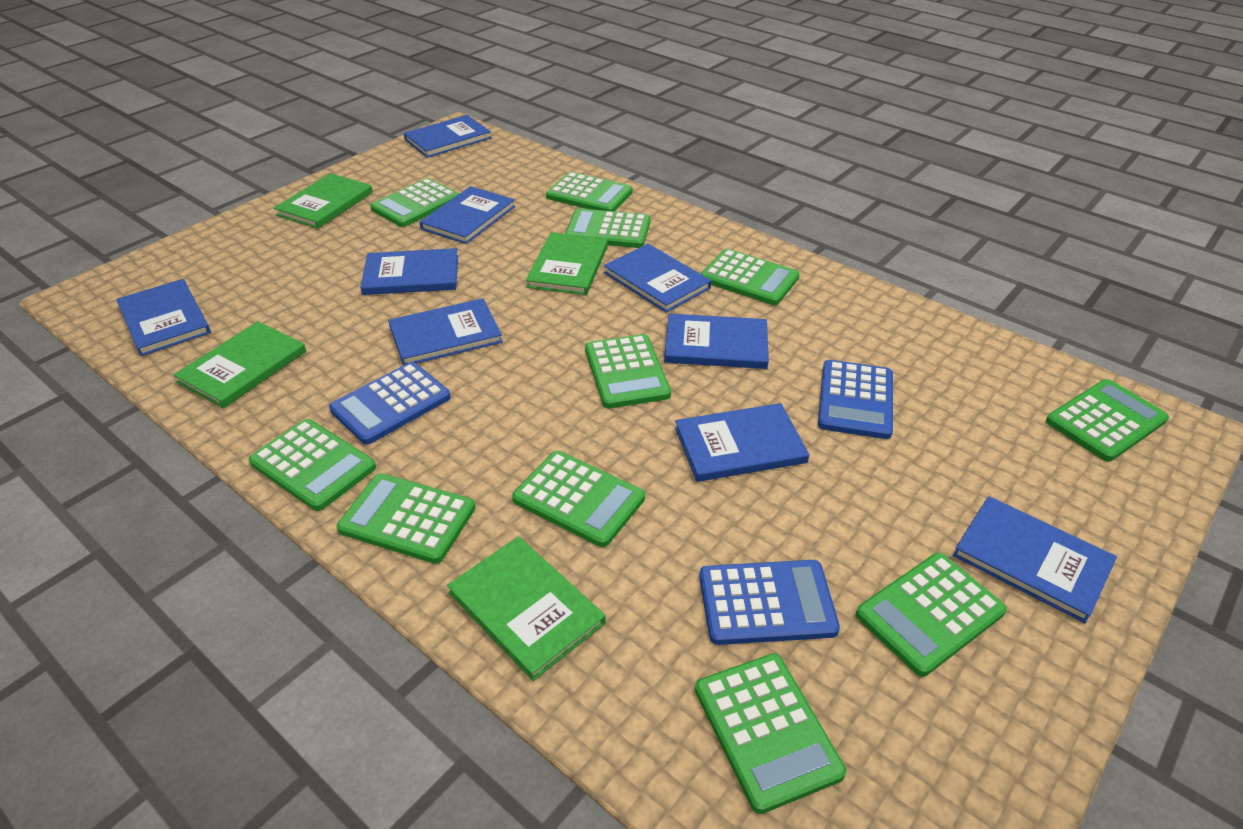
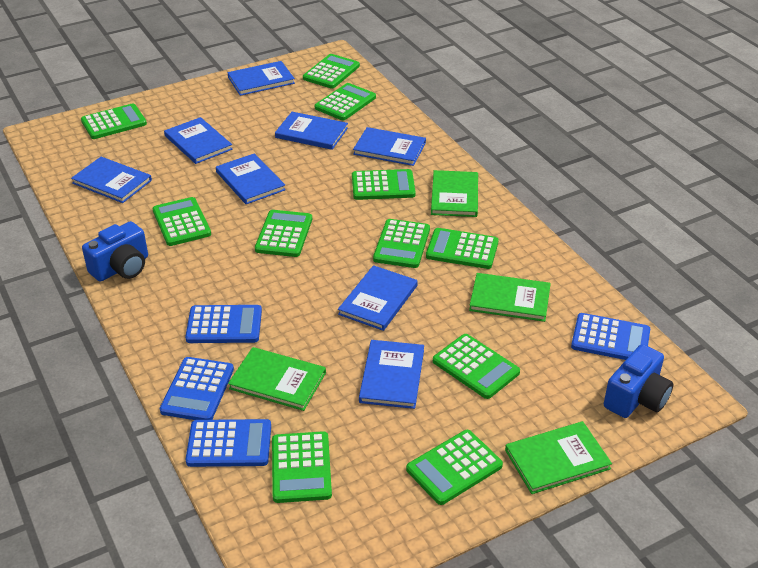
blue book: [116,279,211,356] [360,248,458,295] [388,298,503,365] [404,115,491,158] [420,186,515,244] [604,244,711,313] [664,313,769,369] [675,403,809,482] [953,496,1117,623] = 9 -> [71,157,152,203] [164,117,233,164] [216,153,286,204] [227,61,295,96] [275,112,348,150] [338,265,418,331] [353,127,426,166] [359,340,424,409] = 8
blue calculator: [329,362,451,445] [699,560,840,645] [818,360,893,439] = 3 -> [160,357,234,420] [185,305,262,343] [186,419,271,467] [571,313,650,360] = 4
blue camera: none = 0 -> [82,221,148,282] [604,344,673,418] = 2

